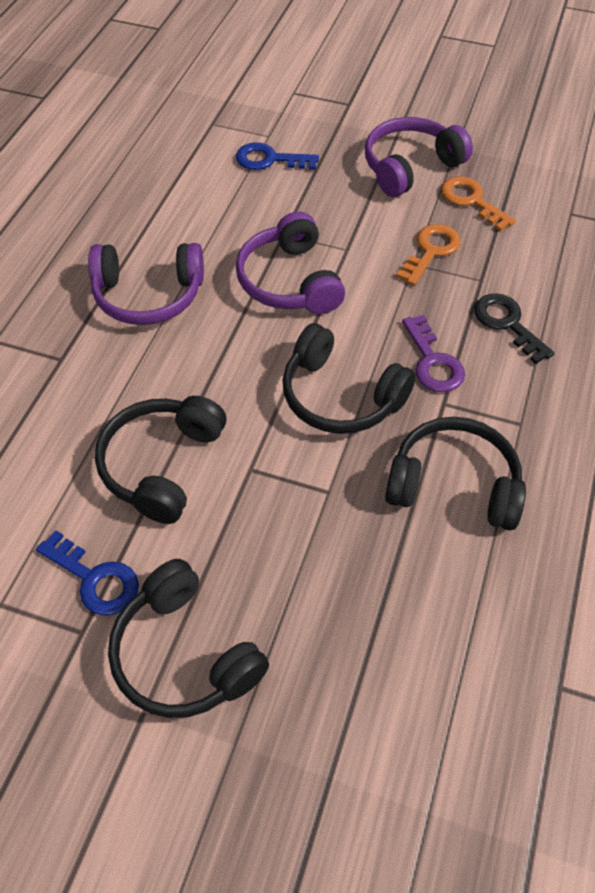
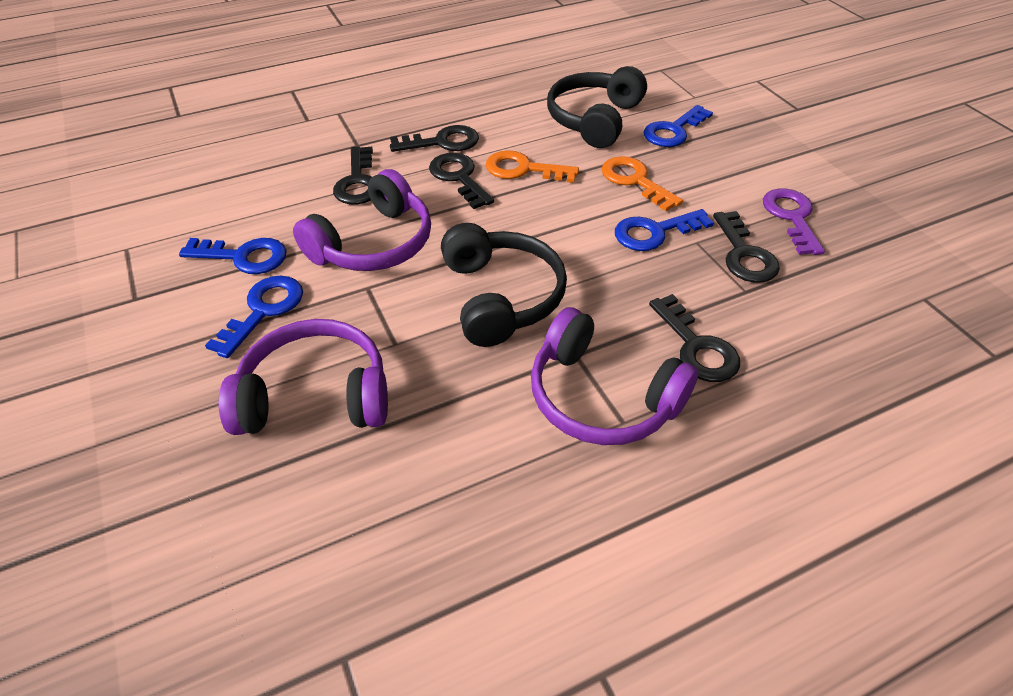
black headphones: [95,396,226,524] [108,559,269,718] [282,323,416,434] [385,417,526,530] = 4 -> [441,223,567,347] [547,66,647,148] = 2
black key: [474,293,554,364] = 1 -> [333,146,373,204] [390,125,479,152] [429,153,494,209] [649,294,740,382] [713,211,780,283] = 5
blue key: [36,530,139,616] [236,142,319,170] = 2 -> [179,238,287,274] [205,276,303,358] [615,209,714,251] [644,105,713,147] = 4

